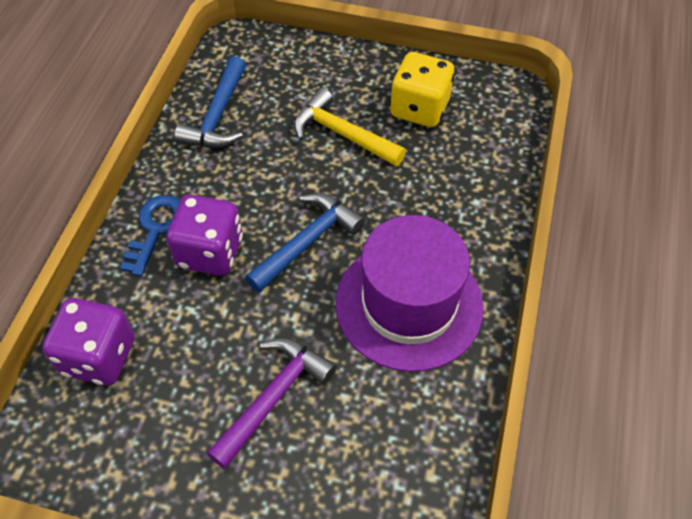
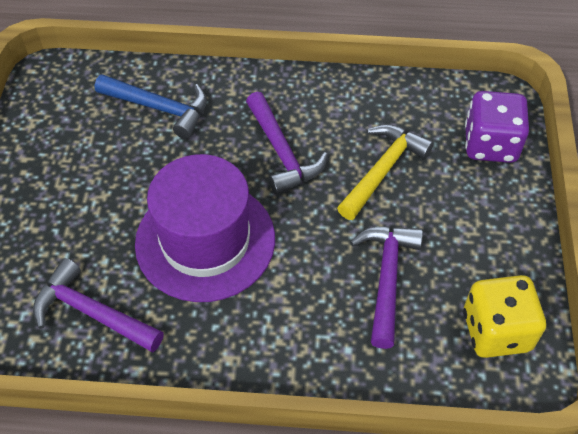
blue hammer: [174,56,246,148] [245,193,365,293] = 2 -> [95,74,207,139] = 1
blue key: [120,195,180,277] = 1 -> none = 0
purple dice: [42,298,135,385] [166,195,243,276] = 2 -> [465,91,529,163] = 1
purple hammer: [207,338,337,469] = 1 -> [33,258,164,352] [246,92,328,195] [350,226,423,349] = 3

